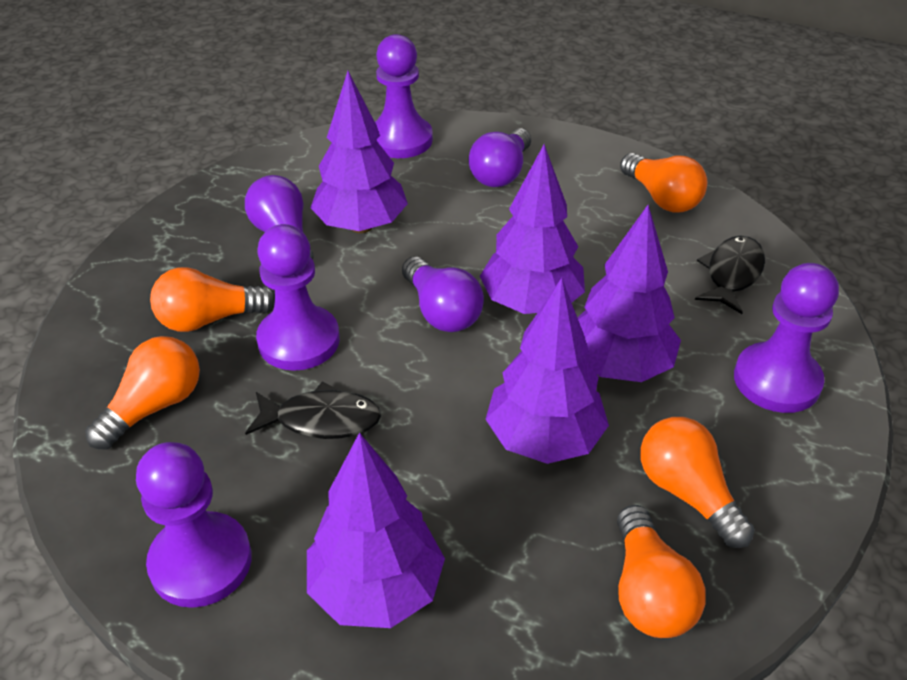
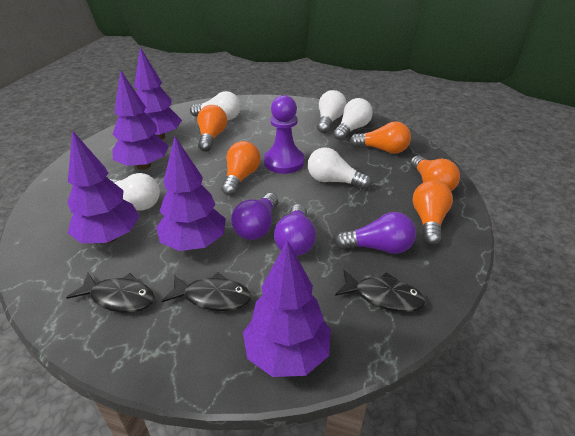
black fish: [245,382,381,439] [695,236,765,314] = 2 -> [66,273,155,313] [162,272,251,311] [335,270,426,312] = 3
purple pawn: [136,442,252,608] [256,224,340,371] [375,34,433,158] [734,263,839,413] = 4 -> [264,95,304,174] = 1
white light bulb: none = 0 -> [110,173,160,211] [190,91,241,120] [308,147,371,189] [317,90,347,133] [333,98,373,140] = 5

